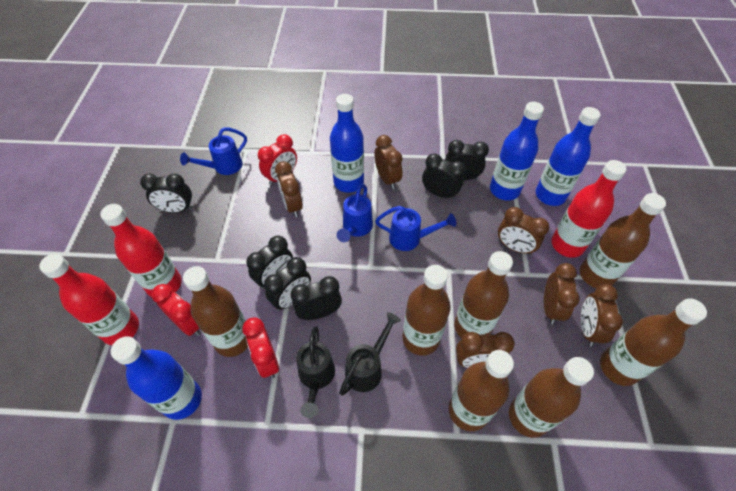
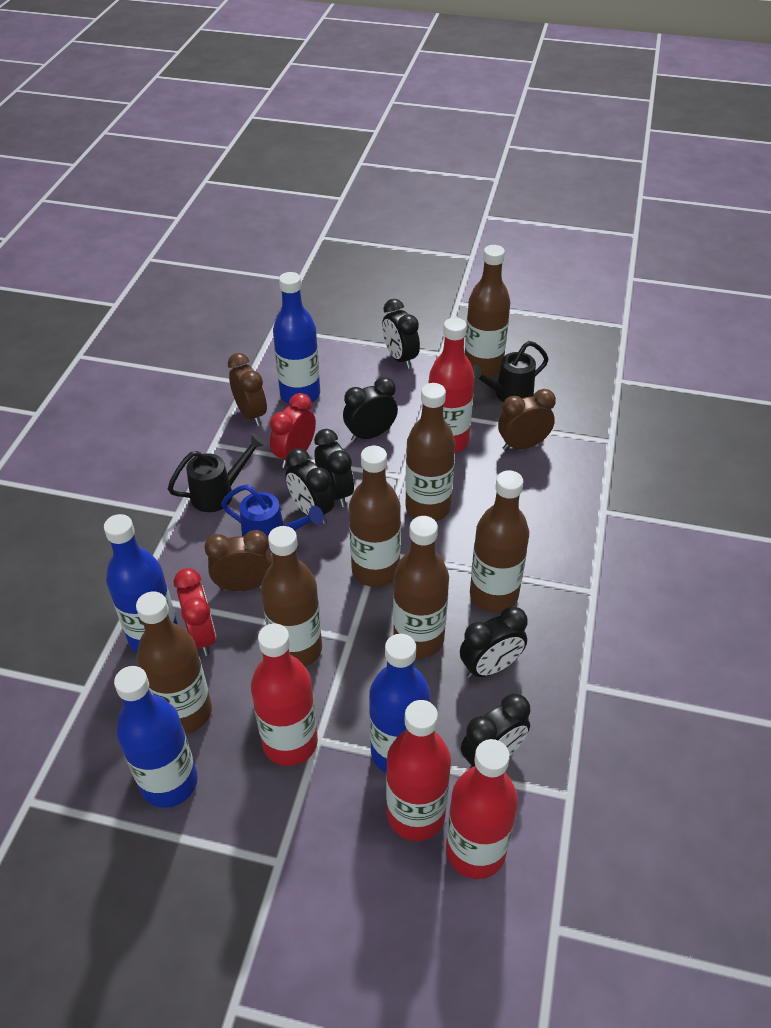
blue watering can: [180,127,247,175] [337,184,373,242] [375,206,456,251] = 3 -> [221,485,324,551] = 1
brown clock: [275,161,303,217] [374,135,403,189] [456,332,515,368] [498,207,549,255] [544,263,580,325] [581,284,623,347] = 6 -> [204,530,272,591] [228,353,267,426] [498,389,556,451] = 3
red bottle: [39,254,139,345] [100,204,182,297] [551,160,626,258] = 3 -> [251,623,318,766] [386,700,451,841] [429,317,475,453] [446,739,518,879] = 4
red clock: [152,284,201,336] [242,317,279,379] [258,134,297,185] = 3 -> [174,568,216,656] [270,393,316,468] = 2

